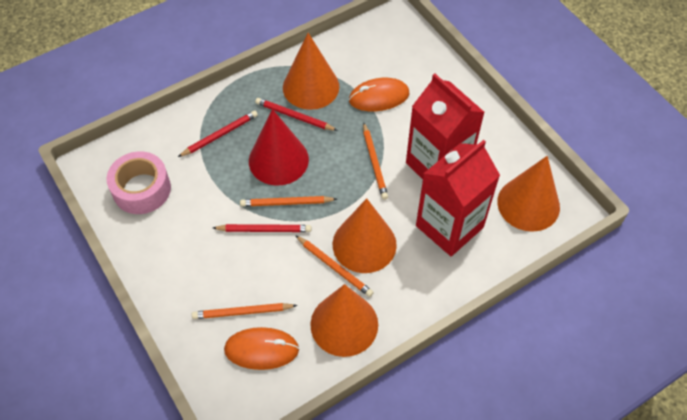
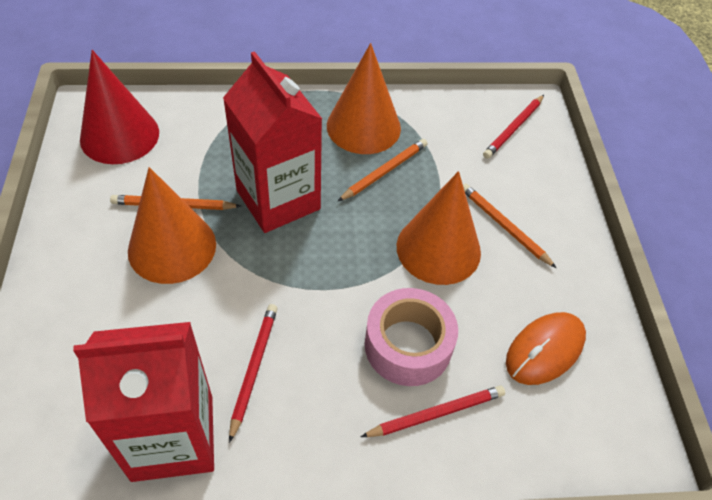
orange cone: [283,33,339,110] [310,284,378,357] [333,198,397,273] [497,156,560,232] = 4 -> [128,167,216,284] [327,43,401,154] [397,171,481,285] = 3
orange mouse: [224,327,299,370] [349,78,409,111] = 2 -> [506,312,586,385] = 1
orange pencil: [192,303,298,319] [240,196,337,207] [295,235,374,297] [363,122,388,200] = 4 -> [110,195,241,210] [338,139,428,201] [463,183,556,268] = 3

